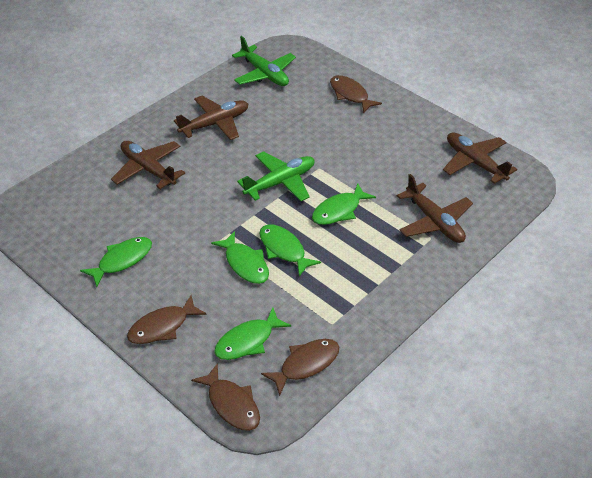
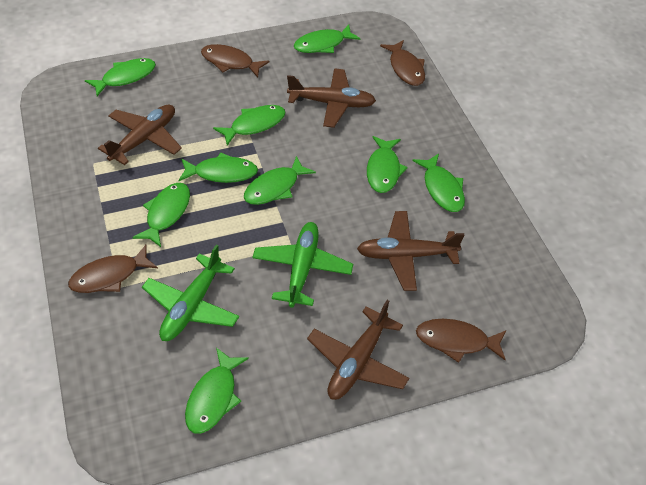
green fish: [80,237,152,287] [211,231,269,284] [214,307,291,360] [259,224,321,277] [312,183,376,225] = 5 -> [85,58,156,96] [132,183,190,247] [178,153,258,183] [185,348,249,434] [213,105,286,146] [244,156,316,205] [294,24,361,53] [367,136,408,193] [412,154,465,212] = 9

